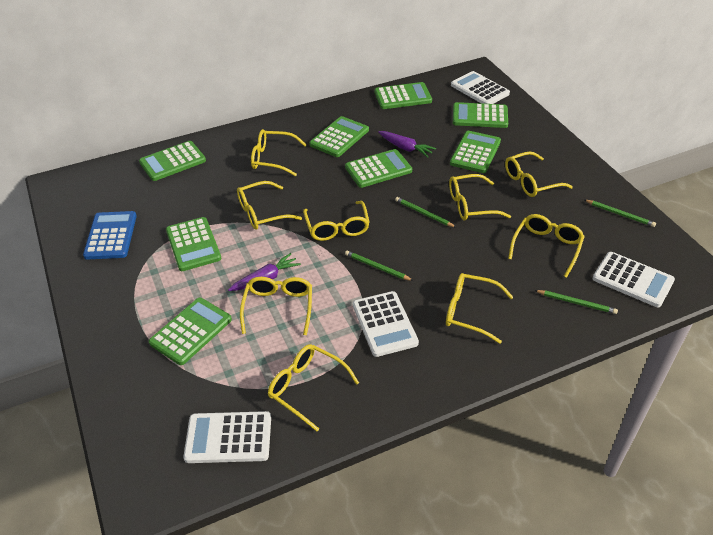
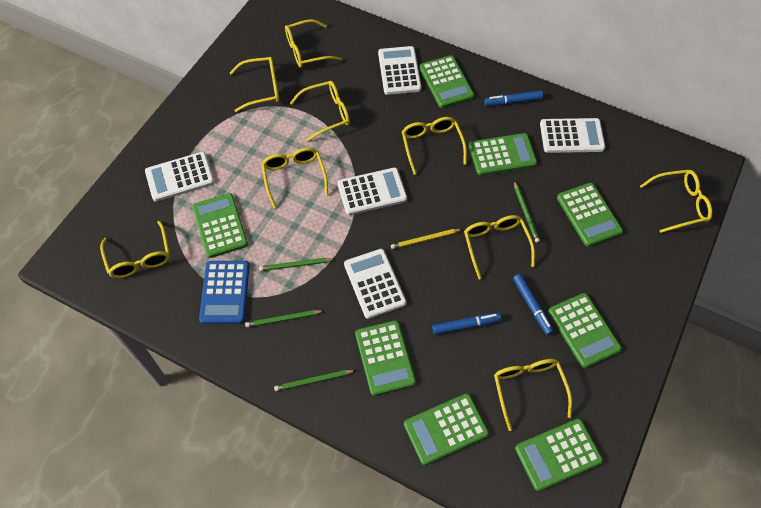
blue marker: none = 0 -> [432,313,501,335] [484,91,543,106] [513,274,554,335] = 3
purple carrot: [228,253,301,291] [378,131,436,157] = 2 -> none = 0
white calculator: [183,411,271,463] [353,291,419,357] [451,71,510,104] [593,252,675,307] = 4 -> [145,152,215,202] [338,168,407,215] [344,249,406,319] [378,46,422,95] [540,118,605,153] = 5
yellow pencil: none = 0 -> [391,229,462,249] = 1

